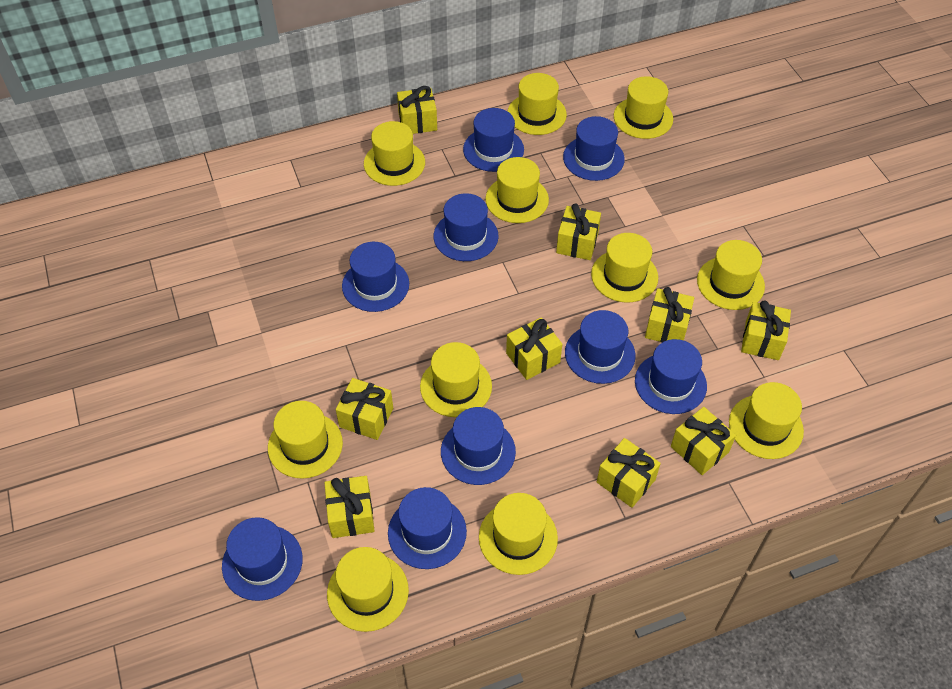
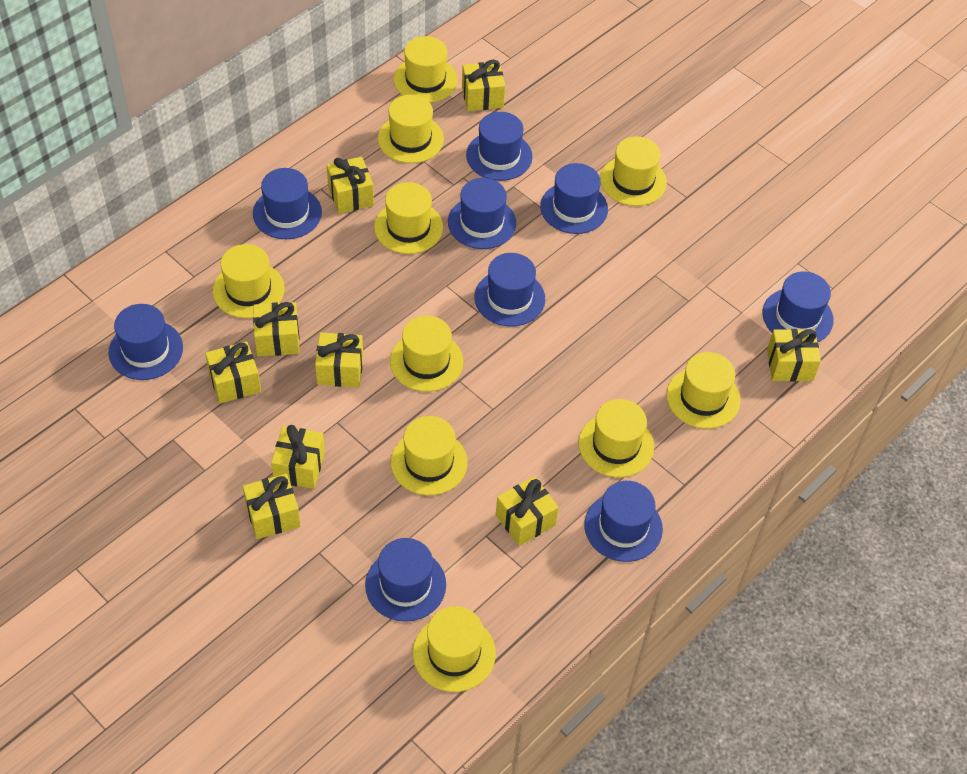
yellow hat: [268,401,343,479] [327,547,409,632] [364,121,425,186] [420,342,492,417] [479,493,558,575] [486,157,549,223] [508,73,567,135] [591,233,658,303] [614,76,673,139] [697,240,765,310] [729,382,804,459] = 11 -> [213,244,285,318] [374,182,443,254] [378,95,444,163] [390,316,463,392] [391,416,468,495] [394,36,458,103] [413,606,496,692] [579,399,654,477] [600,136,667,206] [666,352,741,429] = 10

